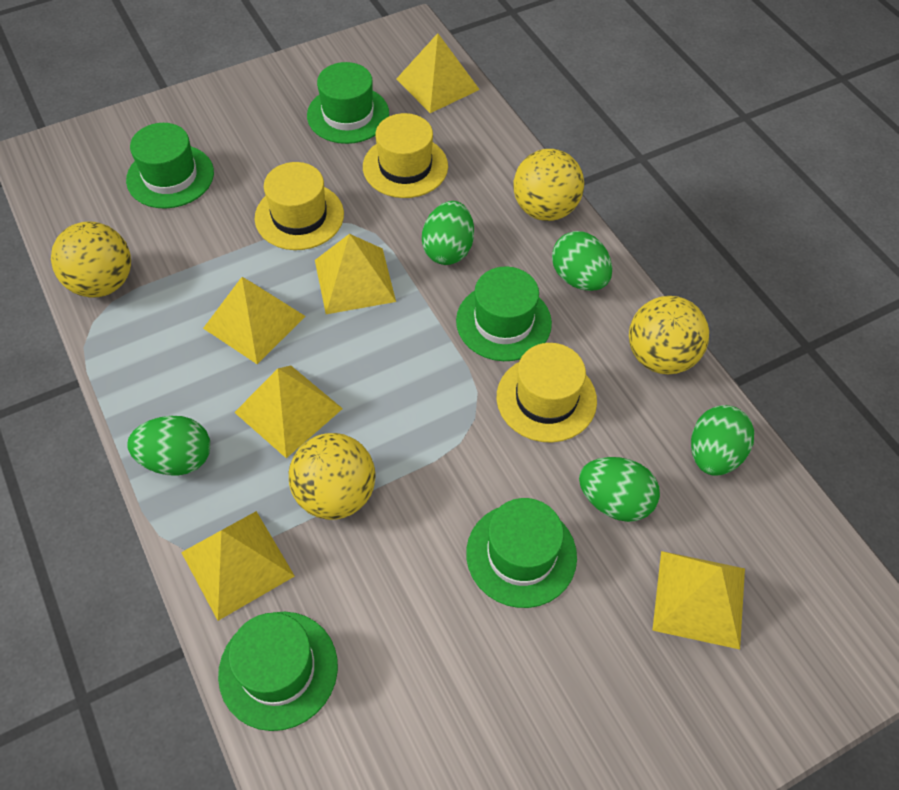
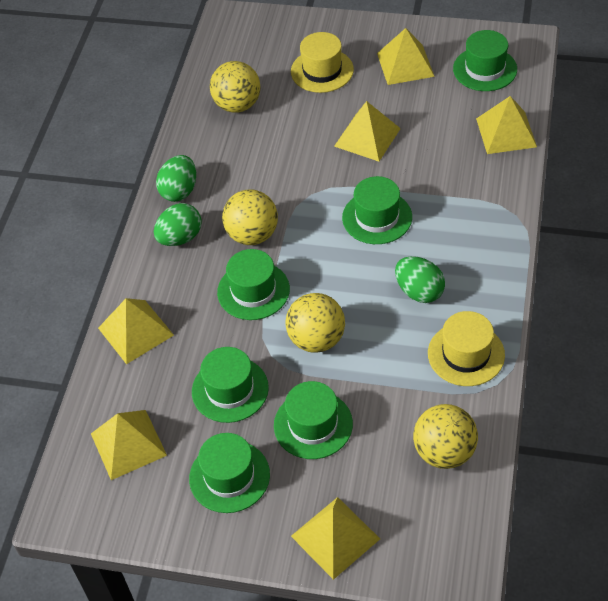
green egg: [127,416,210,476] [422,201,474,265] [552,231,612,291] [579,457,660,522] [691,405,754,476] = 5 -> [154,203,202,246] [156,155,196,202] [395,256,445,303] = 3
green hat: [126,123,214,209] [218,612,338,731] [307,62,389,144] [456,267,552,361] [466,498,577,608] = 5 -> [189,433,270,513] [192,347,269,423] [217,249,290,320] [274,381,353,459] [342,176,412,244] [453,30,517,91] = 6
yellow hat: [255,162,344,250] [363,113,448,198] [497,343,597,443] = 3 -> [291,32,354,93] [428,311,505,386] = 2

